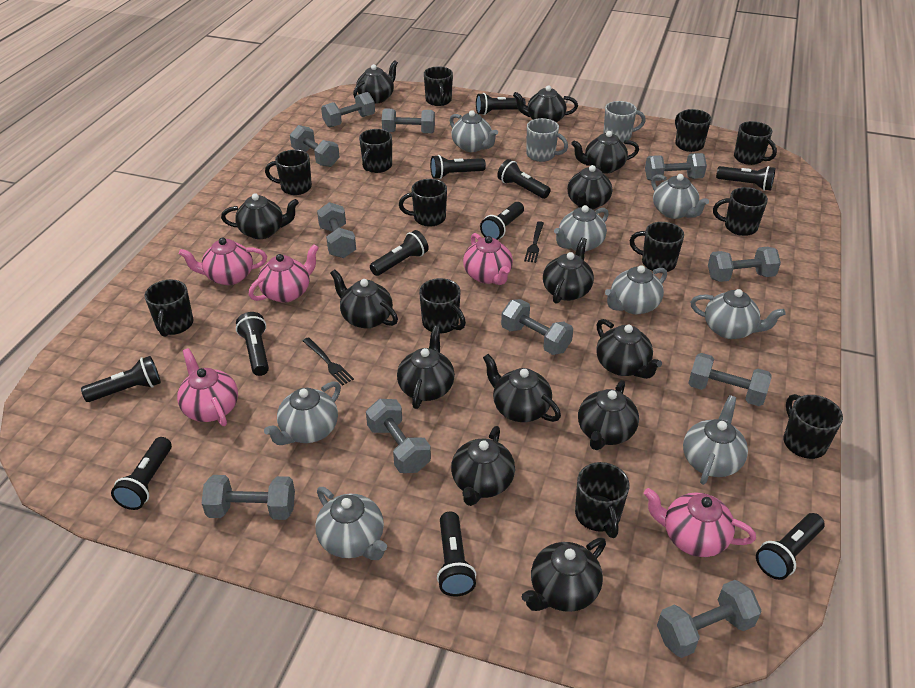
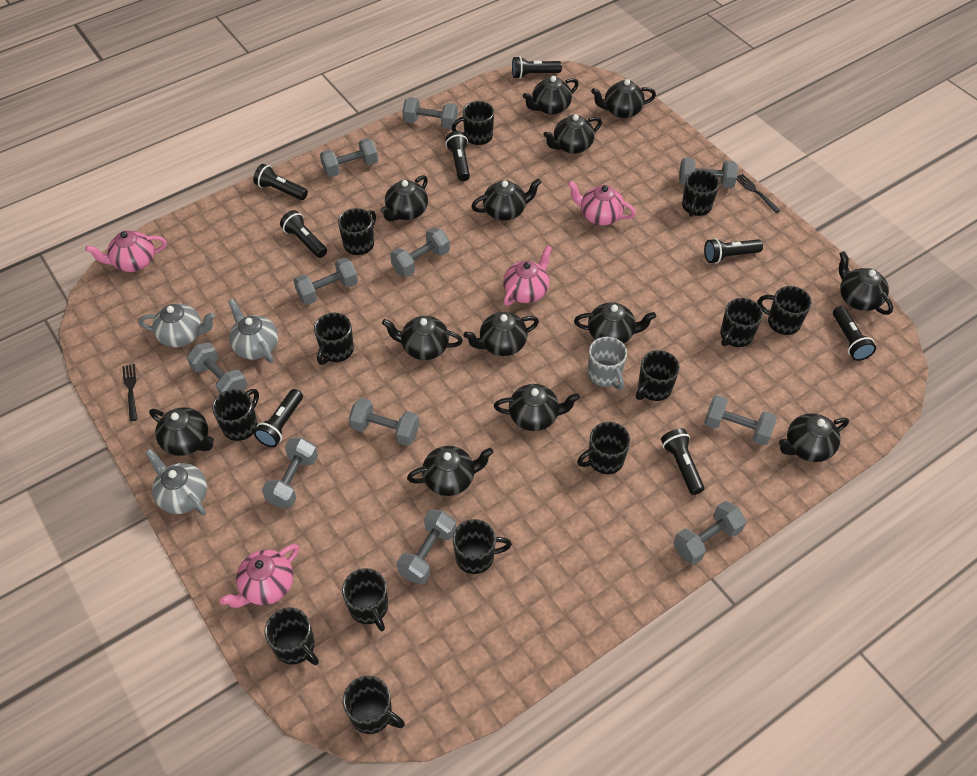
black flashlight: [81,356,161,402] [111,437,172,510] [236,312,269,376] [370,230,429,276] [430,155,486,179] [437,512,476,596] [476,93,526,115] [480,202,524,240] [497,159,551,199] [716,166,775,191] [756,513,825,580] = 11 -> [253,164,308,200] [254,389,303,447] [280,210,327,258] [445,131,470,181] [512,56,562,79] [661,428,705,495] [704,238,763,263] [833,306,876,361] = 8
black mug: [145,279,193,337] [265,149,312,195] [359,129,392,173] [399,179,447,227] [419,278,466,333] [424,66,453,106] [575,462,630,538] [630,222,684,273] [675,109,711,152] [713,187,768,236] [734,121,777,165] [783,394,843,459] = 12 -> [212,389,259,441] [264,607,319,665] [314,312,354,365] [338,208,376,255] [342,568,388,631] [343,676,405,734] [452,101,494,145] [453,519,512,574] [577,422,630,474] [636,350,680,401] [682,170,719,217] [720,298,763,347] [758,286,812,335] = 13
grey mug: [526,118,568,162] [603,101,646,143] = 2 -> [588,337,627,390] = 1
grey teapot: [264,381,341,445] [315,487,387,560] [450,110,498,152] [554,205,609,251] [605,265,667,314] [651,174,709,219] [683,395,748,485] [690,289,786,339] = 8 -> [139,304,215,348] [145,449,207,516] [228,299,278,363] = 3
pink teapot: [177,348,238,426] [179,237,267,285] [249,244,319,303] [463,233,513,285] [644,488,756,557] = 5 -> [85,230,167,272] [220,544,299,608] [503,245,552,306] [568,181,636,225] = 4

